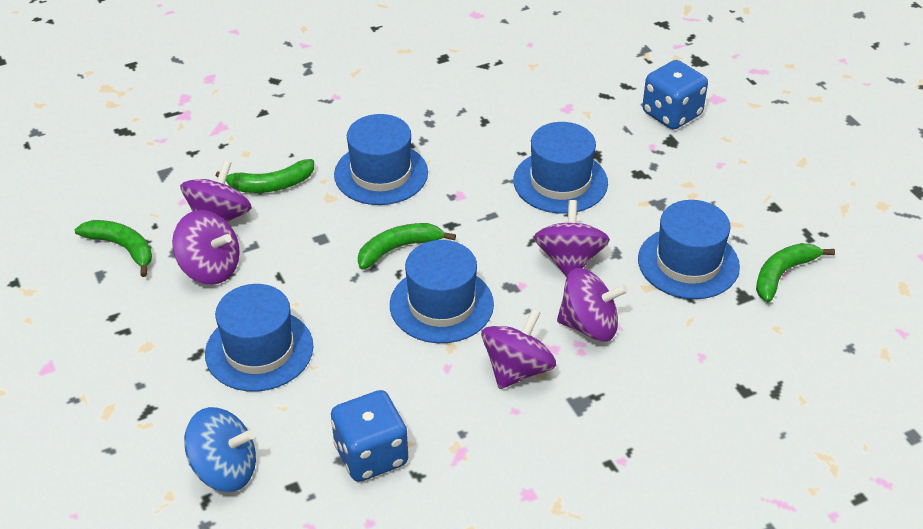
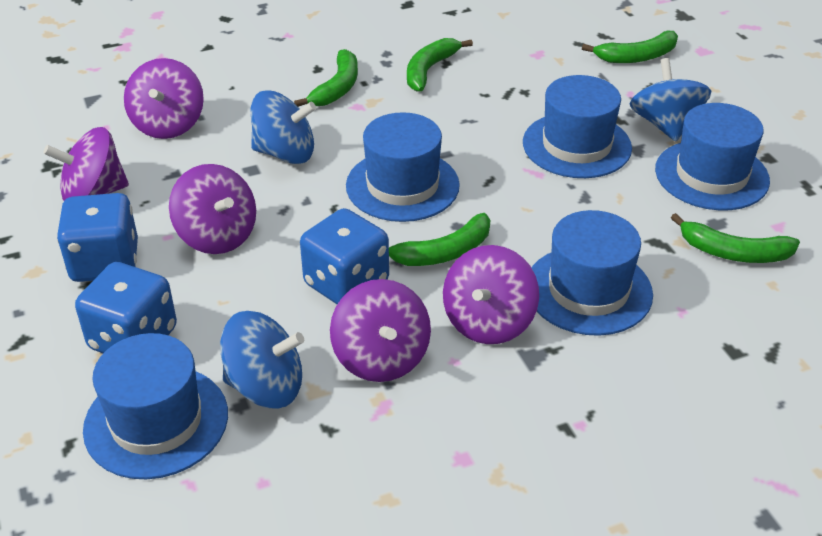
blue dice: [331,390,408,482] [642,60,708,130] = 2 -> [57,193,138,282] [75,262,177,353] [300,208,389,304] = 3
blue spinning top: [184,407,256,492] = 1 -> [220,311,304,408] [251,90,316,164] [630,58,711,141] = 3
green banana: [75,220,152,277] [216,159,314,193] [358,223,456,270] [756,243,835,302] = 4 -> [294,49,358,107] [389,213,490,266] [407,38,473,91] [582,31,678,63] [671,213,800,263] = 5

